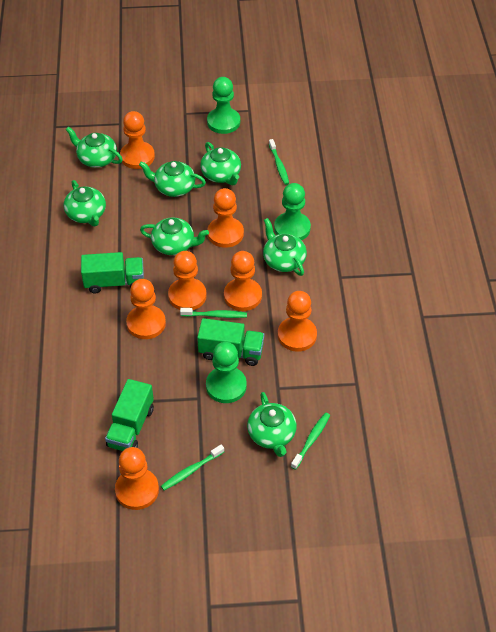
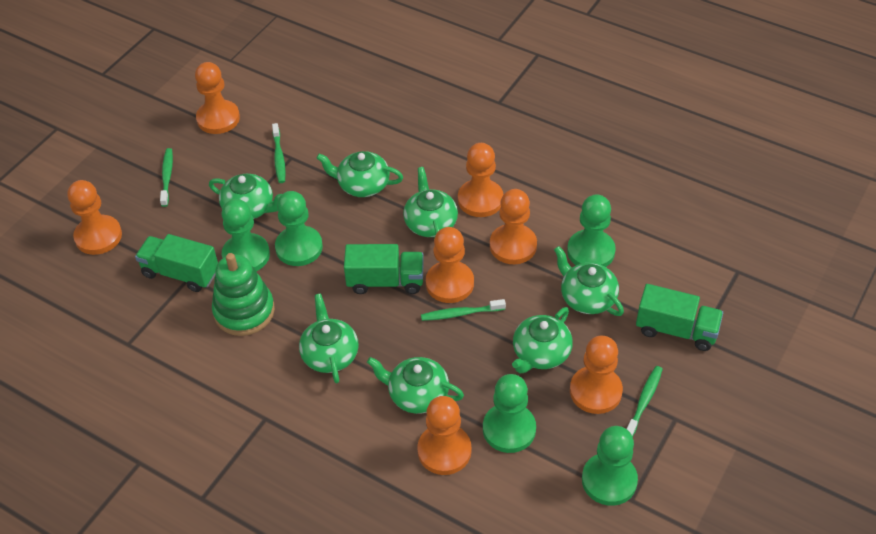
green pawn: [206,342,247,403] [207,77,240,134] [274,183,311,240] = 3 -> [221,199,270,271] [275,191,323,266] [483,374,536,453] [567,194,616,267] [582,426,638,506] = 5
green stacking toy: none = 0 -> [212,253,275,336] = 1

